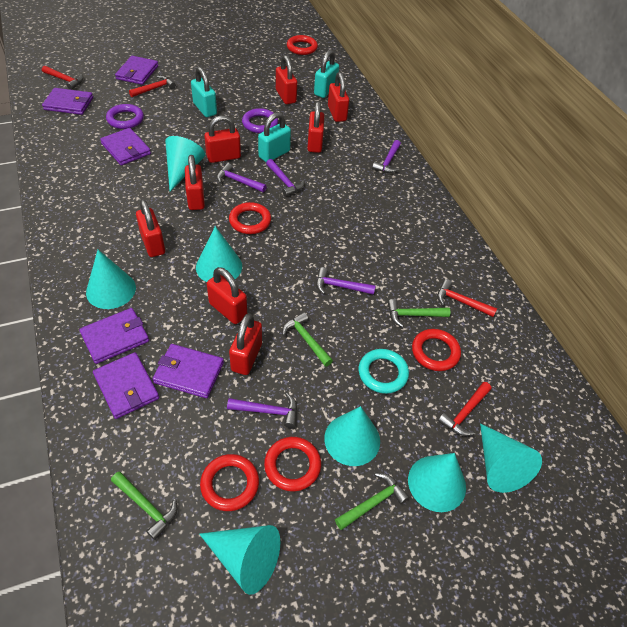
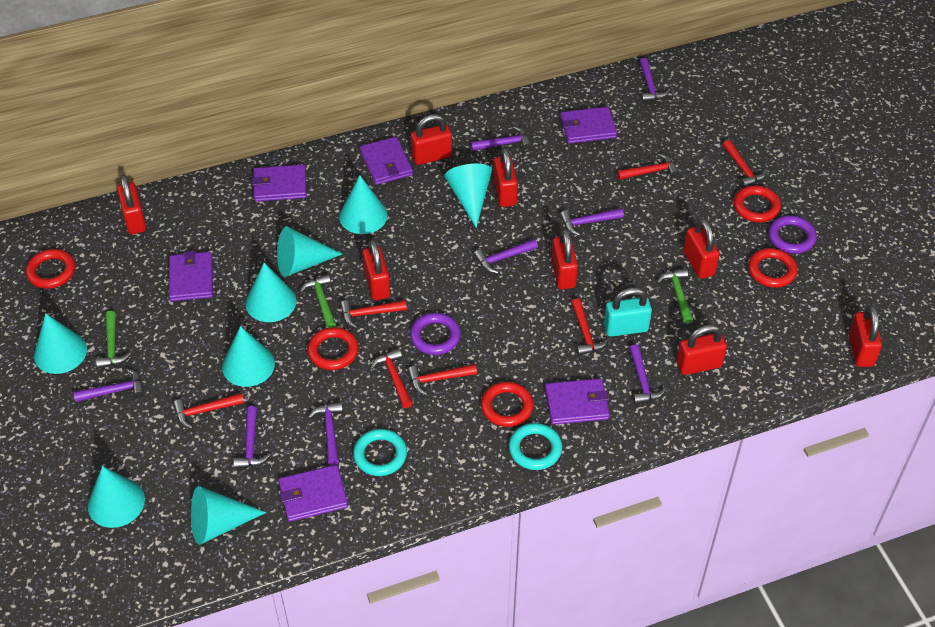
green hammer: [111,472,177,540] [282,312,333,367] [335,473,409,530] [388,299,450,327] = 4 -> [96,311,131,368] [299,274,337,328] [657,269,693,324] = 3
purple hammer: [217,163,267,192] [227,393,297,428] [266,159,304,197] [316,267,376,295] [372,140,401,173] = 5 -> [73,369,145,402] [233,406,271,469] [308,402,343,465] [471,126,532,151] [474,239,538,274] [560,208,624,236] [629,344,667,404] [639,58,670,102] = 8
red hammer: [42,66,83,90] [129,75,176,97] [437,279,497,317] [438,382,491,436] = 4 -> [173,393,244,429] [340,300,407,328] [370,349,413,408] [408,364,477,396] [571,298,609,356] [617,153,679,180] [723,140,766,188] = 7
turquoise cone: [86,250,136,309] [165,136,205,191] [196,226,242,282] [199,525,280,595] [324,406,380,466] [408,453,466,512] [480,423,542,493] = 7 -> [34,313,87,374] [88,466,145,528] [191,486,267,545] [222,326,275,387] [245,263,296,322] [277,226,342,277] [339,175,388,234] [444,164,492,228] = 8
turquoise padlock: [191,67,217,117] [258,112,291,162] [314,50,339,98] = 3 -> [604,288,652,337] = 1
turquoise ring: [359,349,409,394] = 1 -> [353,429,407,476] [509,423,562,470] = 2

